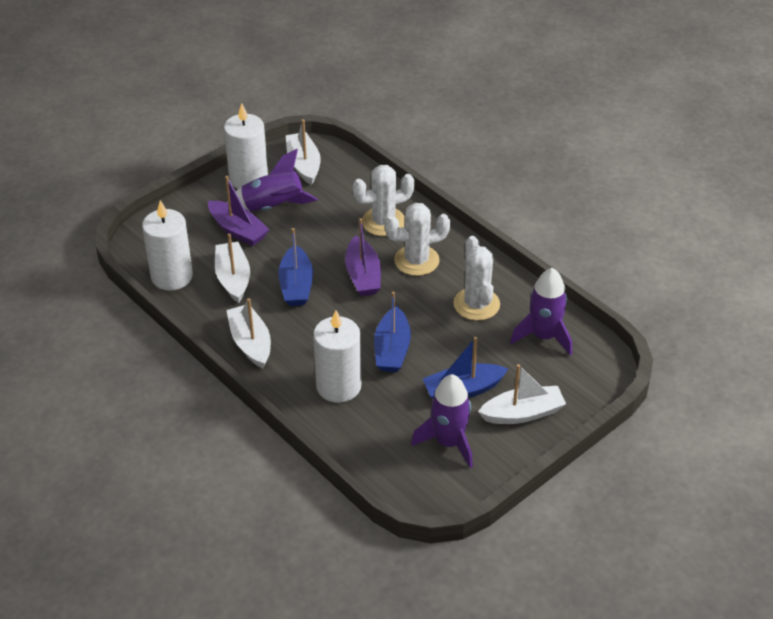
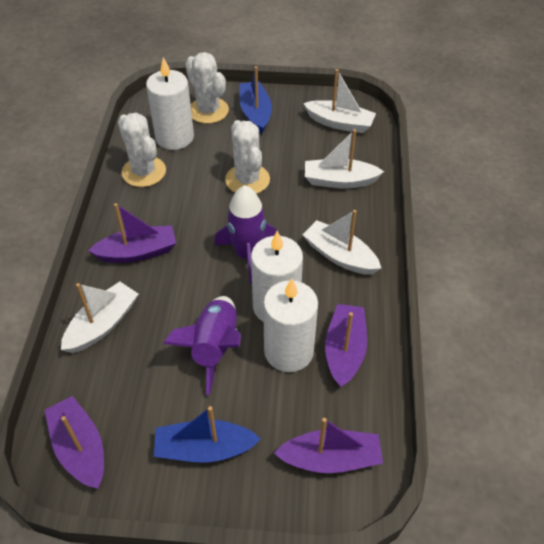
blue boat: [278,228,313,306] [374,292,411,372] [423,337,508,399] = 3 -> [154,406,261,463] [239,66,272,134] = 2
purple boat: [208,176,270,246] [345,218,381,296] = 2 -> [45,396,104,489] [88,203,176,263] [274,418,383,473] [325,304,367,388] = 4
purple rocket: [227,149,318,211] [411,374,473,468] [510,268,572,356] = 3 -> [163,296,241,395] [215,185,276,284] = 2

